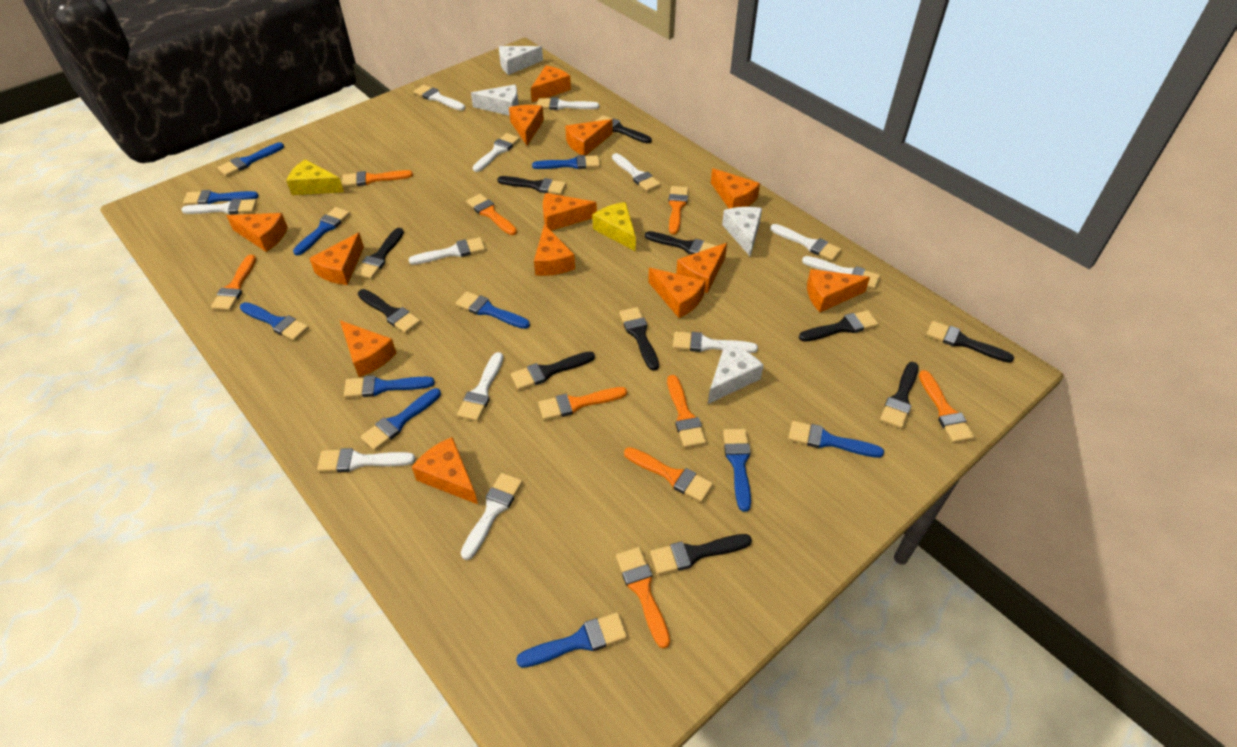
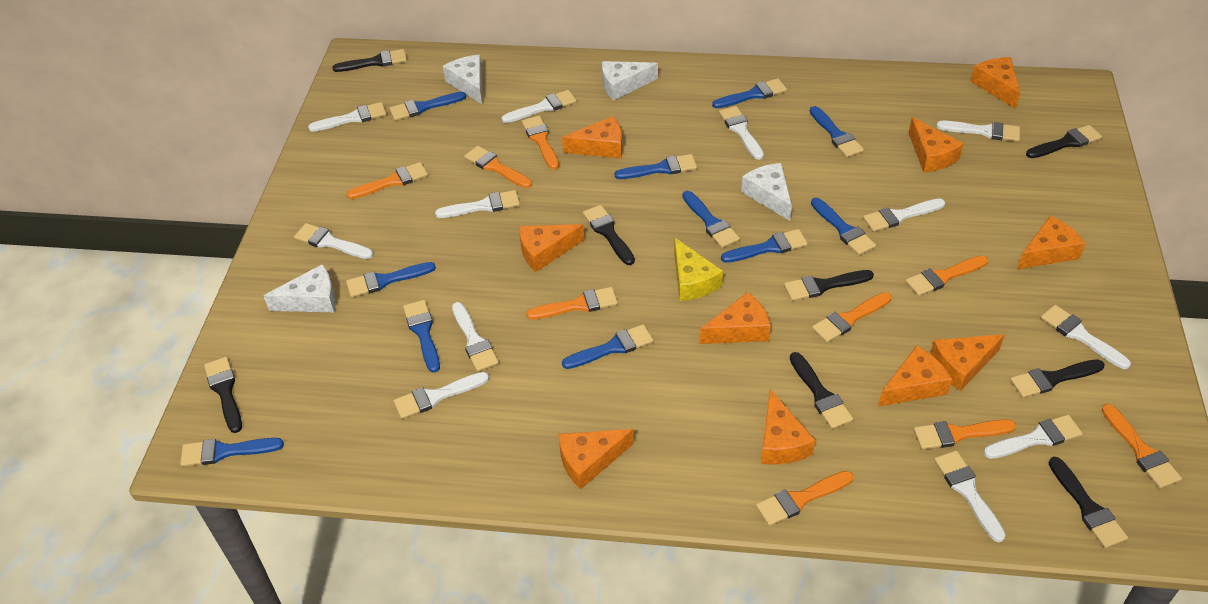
black brush: [355,228,404,279] [358,289,421,333] [497,176,566,195] [511,351,595,390] [596,115,652,144] [619,307,659,371] [645,231,717,255] [650,534,752,575] [799,310,878,342] [880,362,919,429] [926,321,1014,363] = 11 -> [204,357,242,433] [332,49,407,72] [583,205,635,265] [784,270,874,301] [790,352,853,429] [1010,359,1105,398] [1026,125,1102,158] [1048,457,1128,548] = 8
orange cheese: [226,213,288,252] [309,233,364,285] [340,320,396,377] [412,437,478,504] [509,105,544,146] [531,66,571,102] [534,224,575,276] [543,193,597,231] [565,119,613,156] [648,268,705,318] [676,243,727,293] [711,168,760,209] [807,269,870,312] = 13 -> [519,224,584,272] [558,429,634,489] [562,116,622,158] [700,292,771,344] [761,389,815,465] [878,345,952,407] [909,117,964,172] [930,334,1005,391] [970,57,1020,109] [1017,215,1086,269] = 10
yellow cheese: [286,159,344,195] [592,202,636,251] = 2 -> [674,237,723,301] = 1

